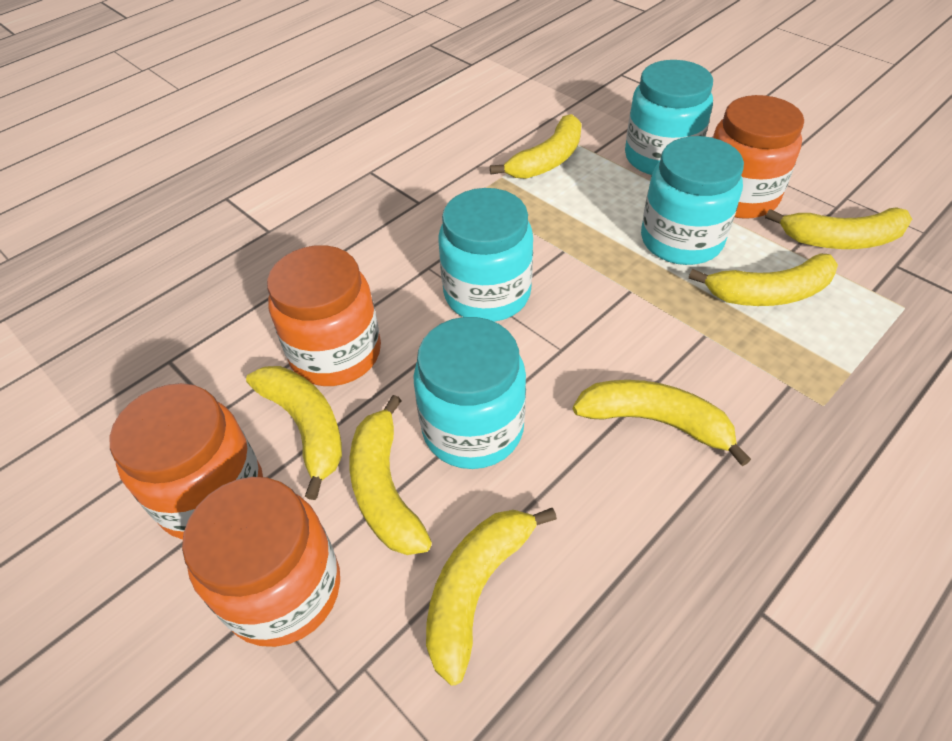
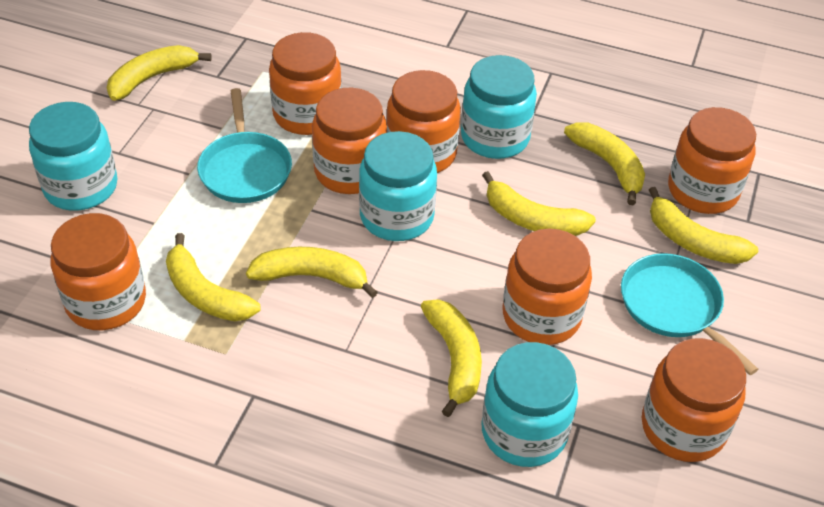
orange jar: [109,383,263,540] [182,477,340,647] [267,245,381,386] [713,95,804,219] = 4 -> [51,213,146,330] [269,32,342,135] [312,87,387,194] [386,70,461,173] [503,229,592,345] [642,338,746,462] [668,107,756,214] = 7
turquoise pan: none = 0 -> [197,88,292,203] [621,253,759,375] = 2

